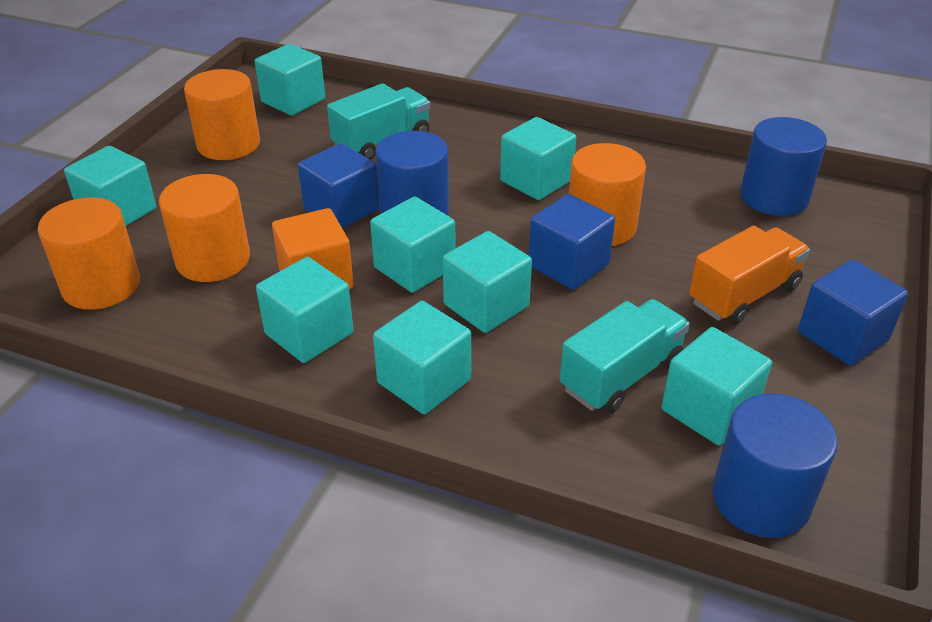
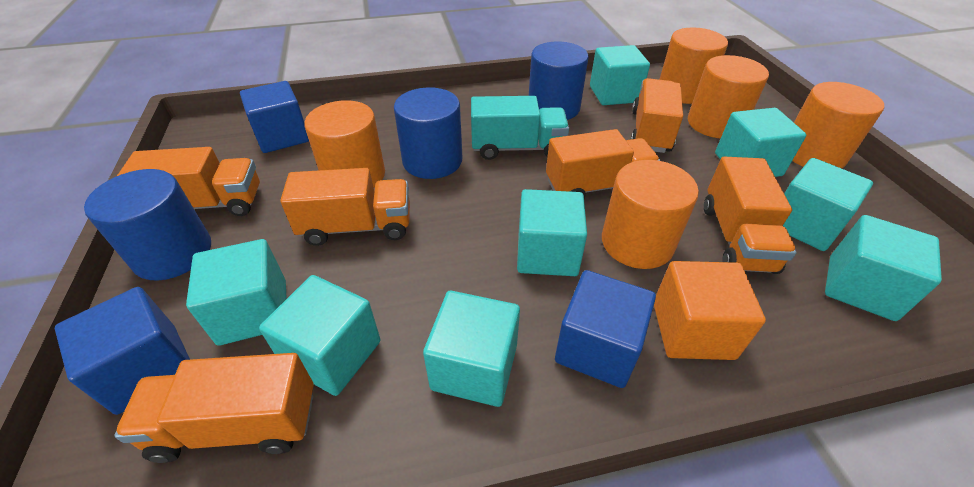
orange cylinder: [38,198,140,310] [159,174,250,282] [184,69,260,160] [569,143,646,246] = 4 -> [304,100,385,188] [602,160,699,269] [659,27,728,104] [688,55,769,138] [792,82,884,168] = 5
orange truck: [689,226,810,325] = 1 -> [114,353,314,463] [117,147,260,216] [280,168,410,246] [546,129,660,198] [631,78,683,153] [704,157,797,274] = 6
turquoise truck: [327,83,430,160] [560,299,690,414] = 2 -> [471,96,569,160] = 1

